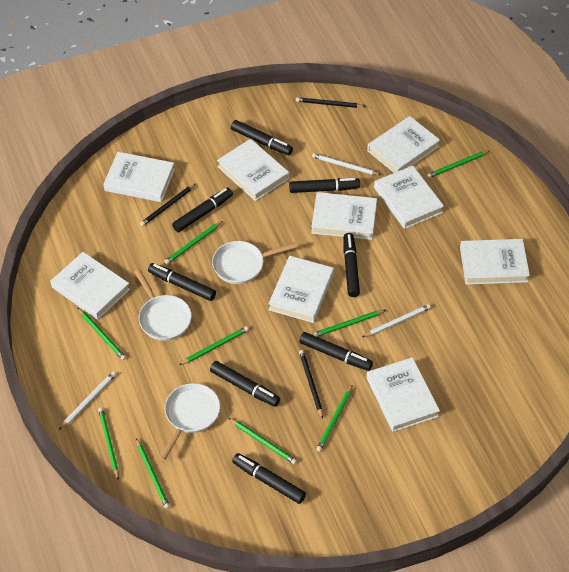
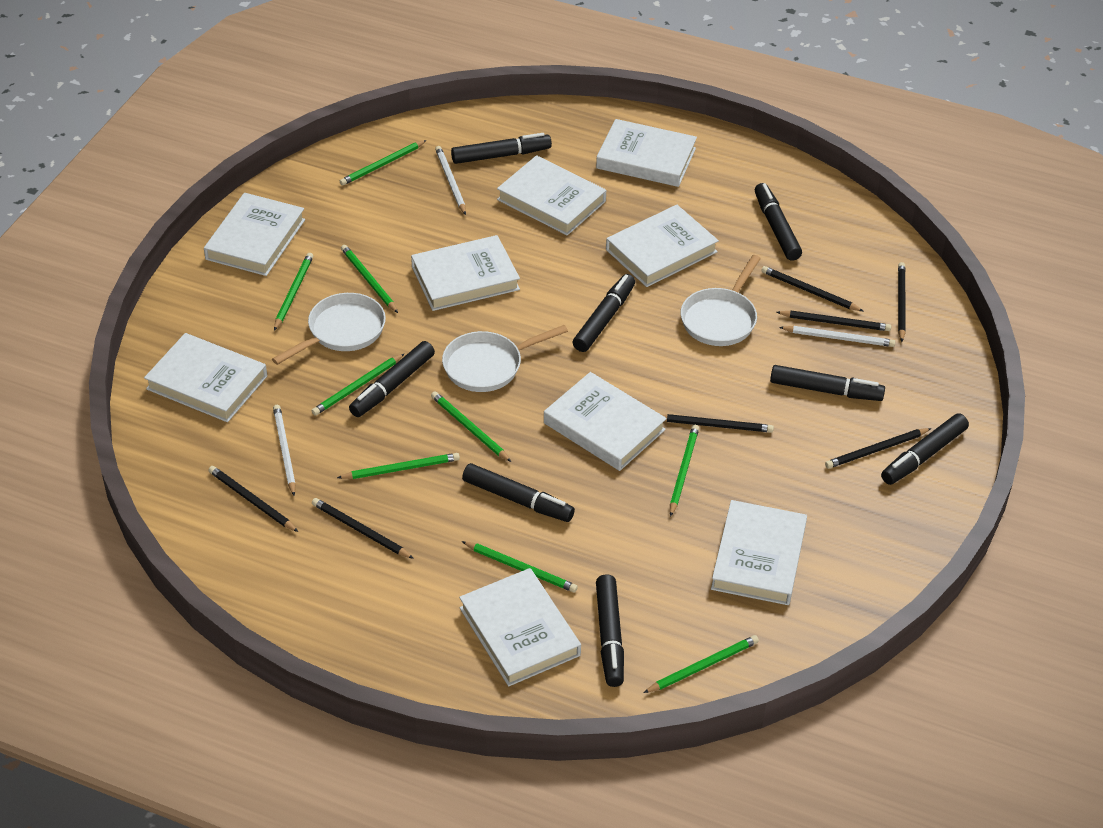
black pencil: [140,184,196,226] [296,97,366,108] [299,350,323,419] = 3 -> [208,466,298,532] [312,498,414,559] [662,414,774,433] [761,266,863,311] [776,311,891,331] [825,428,932,468] [898,262,906,342] = 7

